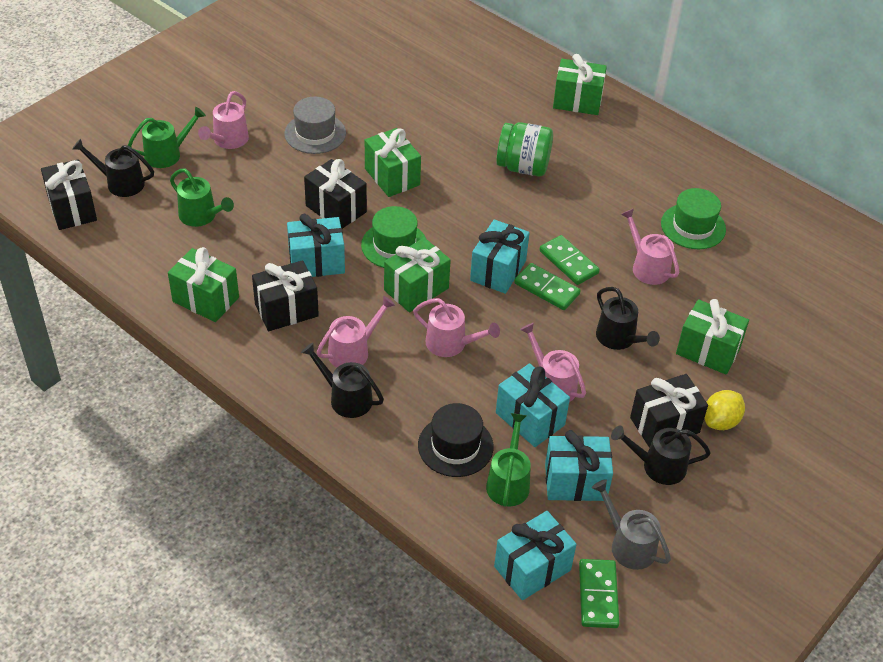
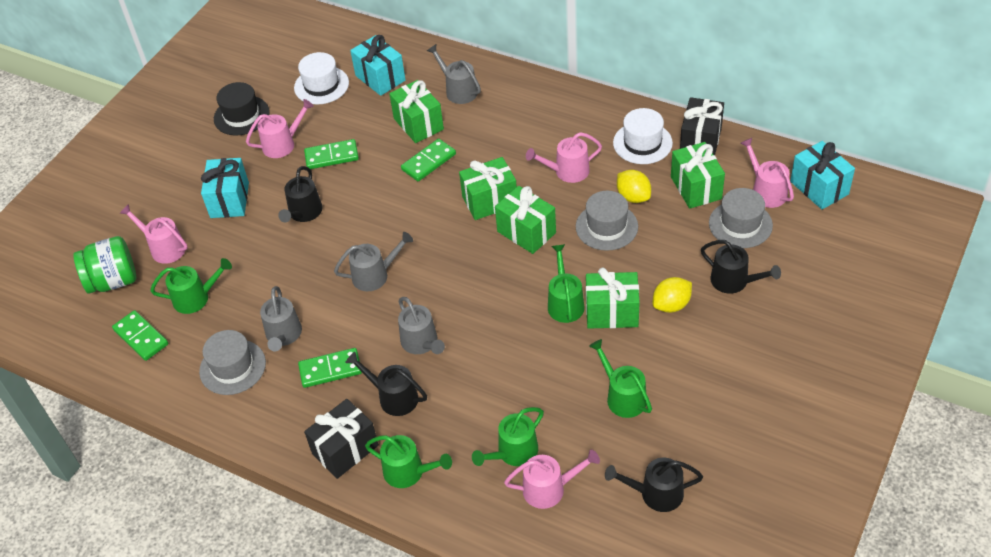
black gift: [41,159,97,230] [252,260,319,331] [304,159,367,229] [630,374,708,448] = 4 -> [304,399,379,479] [680,97,724,155] = 2
green domino: [514,263,581,310] [539,235,600,285] [579,559,619,628] = 3 -> [112,310,168,361] [298,348,362,388] [304,139,359,169] [401,139,456,182] = 4
green hat: [361,206,426,268] [661,188,726,249] = 2 -> none = 0
green watering can: [128,107,206,168] [170,169,234,227] [486,413,531,507] = 3 -> [150,258,232,314] [365,435,452,488] [472,407,544,466] [548,244,585,323] [589,339,652,418] = 5
grey hat: [284,97,346,154] = 1 -> [199,330,266,395] [576,191,638,251] [709,188,773,248] = 3
grey watering can: [592,479,671,570] = 1 -> [260,286,302,351] [334,232,413,291] [398,297,445,354] [427,44,481,104] = 4
turquoise gift: [287,214,345,277] [470,219,530,294] [494,511,577,600] [496,363,570,447] [545,430,613,501] = 5 -> [201,158,249,218] [350,35,406,96] [790,141,855,209] = 3
white hat: none = 0 -> [294,52,349,104] [613,108,673,164] = 2
yellow lemon: [704,390,745,430] = 1 -> [617,170,651,203] [653,277,692,313] = 2

